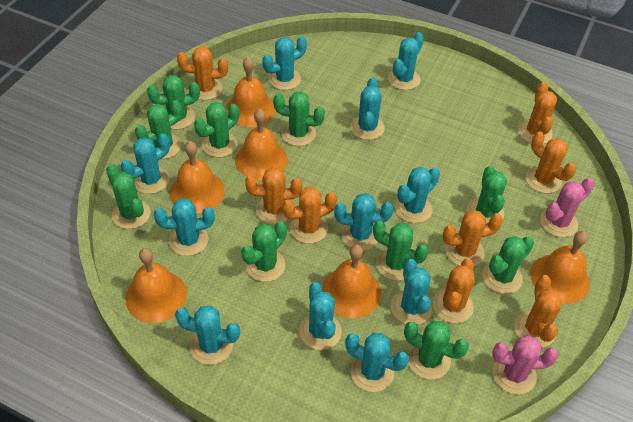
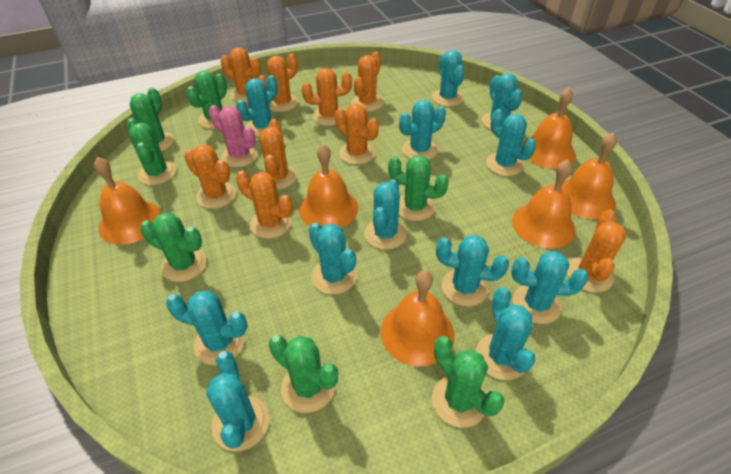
green cactus: [106,164,150,229] [135,100,182,159] [147,75,200,130] [194,102,239,157] [241,221,287,282] [273,91,325,146] [373,220,429,281] [404,321,469,380] [467,166,507,224] [483,236,534,294] = 10 -> [127,88,174,151] [129,123,177,185] [140,212,207,282] [186,71,227,129] [269,335,338,413] [388,155,449,221] [432,336,504,428] = 7
orange cactus: [177,47,228,100] [245,167,302,224] [282,187,337,244] [433,259,475,323] [442,210,503,266] [515,275,563,347] [518,82,557,144] [526,132,576,193] = 8 -> [184,144,236,209] [220,47,261,103] [236,170,293,239] [258,54,298,112] [259,119,297,190] [302,68,352,126] [335,103,379,165] [352,52,384,112] [567,210,626,293] = 9
pink cactus: [492,335,559,394] [540,178,595,237] = 2 -> [209,105,258,167] = 1
turquoise cactus: [121,133,170,194] [154,198,215,256] [175,305,240,365] [262,36,307,90] [299,282,342,350] [334,193,394,250] [345,333,409,392] [350,77,385,140] [388,32,424,90] [391,259,432,325] [395,167,440,223] = 11 -> [166,290,248,365] [206,351,269,452] [236,75,280,137] [309,223,357,294] [364,179,407,250] [399,100,446,160] [432,50,465,107] [436,235,509,307] [476,287,535,380] [482,73,522,130] [486,109,536,176] [512,251,589,324] = 12

